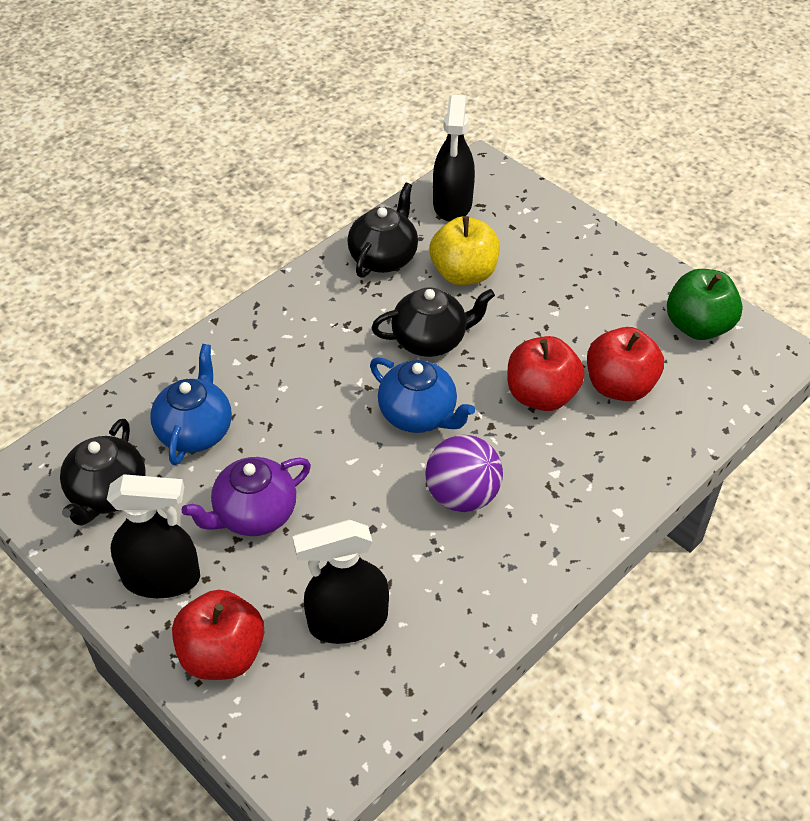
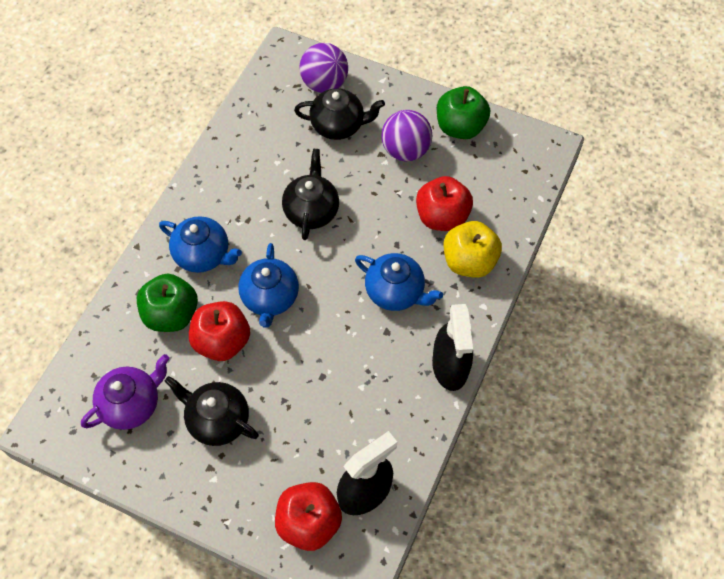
black spray bottle: [107,474,200,598] [293,520,389,644] [433,95,475,222] = 3 -> [337,431,397,515] [432,304,473,391] = 2
blue teapot: [150,344,232,465] [370,357,475,433] = 2 -> [159,216,242,273] [238,243,299,328] [355,253,443,311] = 3
green apple: [667,269,743,340] = 1 -> [137,274,198,332] [437,86,490,139] = 2
purple ball: [425,435,503,512] = 1 -> [299,43,348,93] [381,110,432,161] = 2

